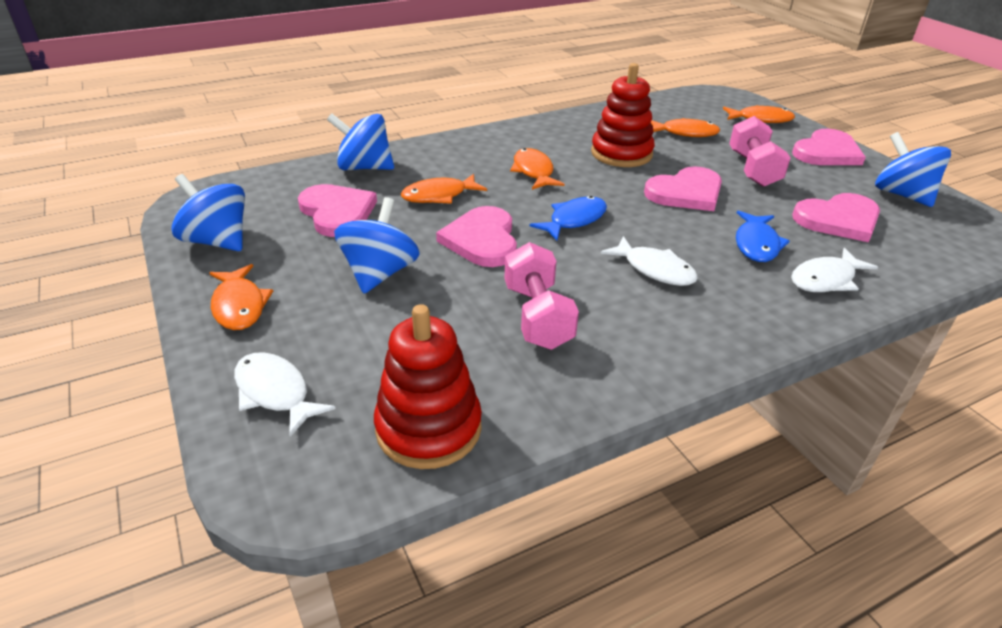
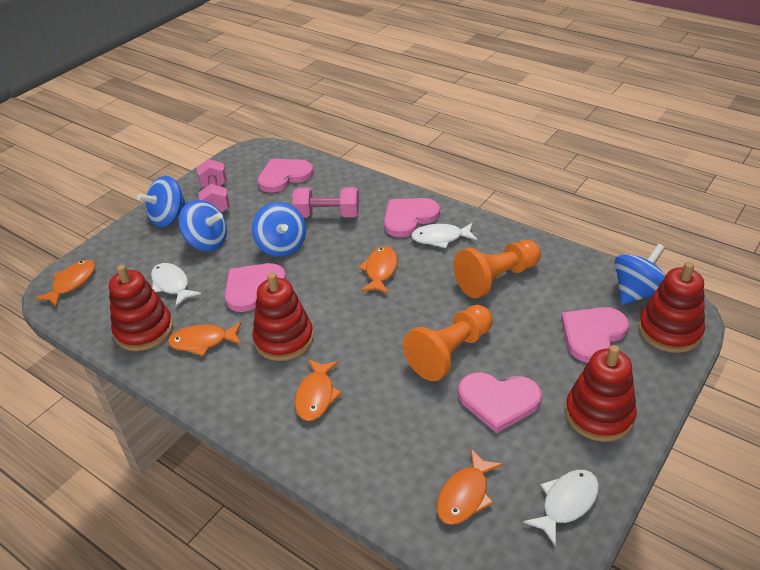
blue fish: [529,196,607,241] [736,211,790,262] = 2 -> none = 0
orange pawn: none = 0 -> [403,305,493,381] [454,240,541,298] = 2
red stacking toy: [374,304,482,469] [591,63,655,167] = 2 -> [109,265,173,351] [252,273,314,361] [565,345,637,442] [638,262,705,353] = 4

